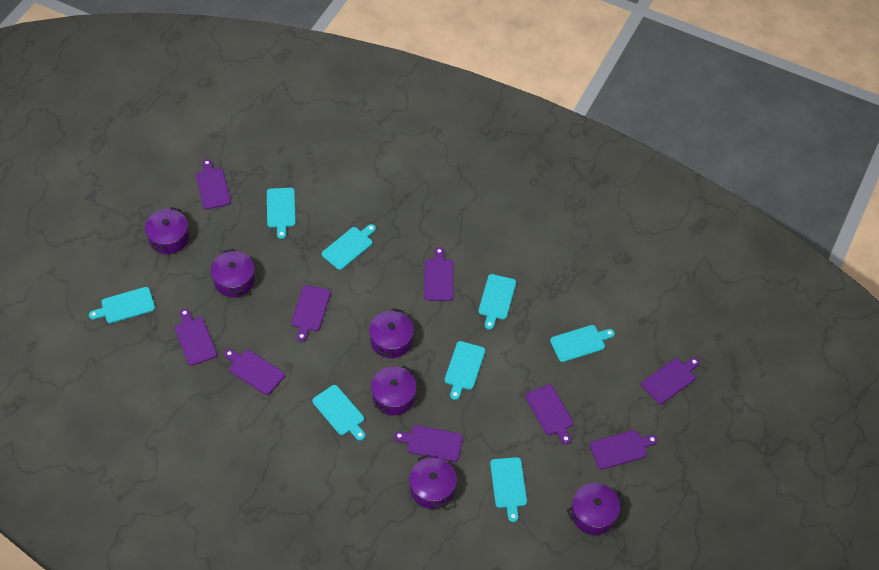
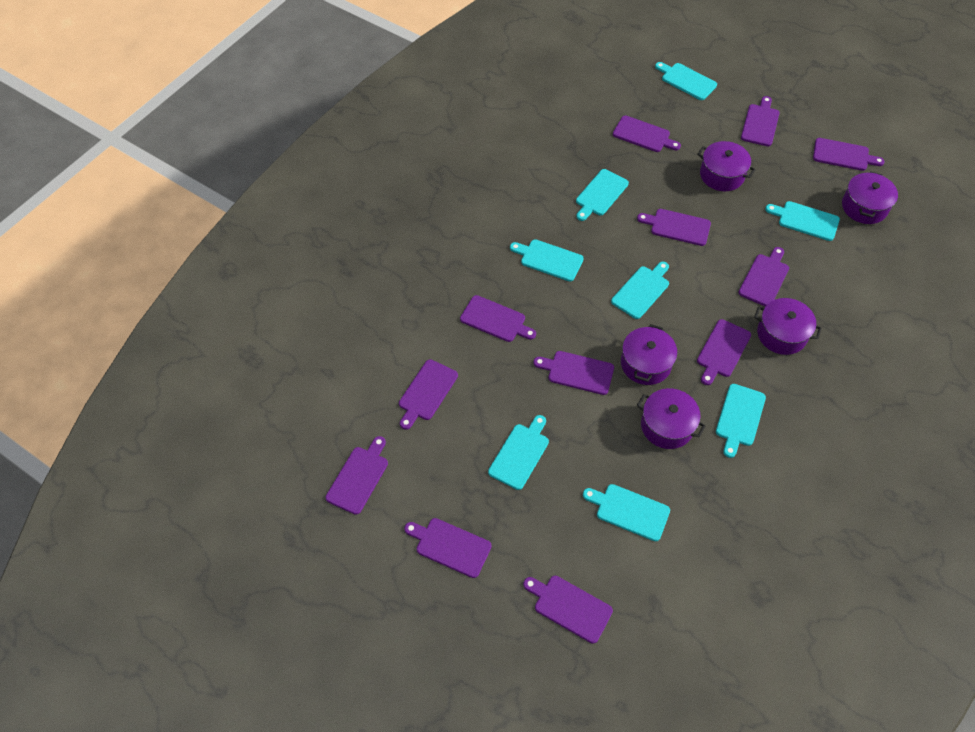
purple cutting board: [175,309,217,366] [196,159,231,209] [224,349,285,395] [291,285,331,342] [394,425,463,462] [424,247,453,301] [526,384,573,444] [590,430,658,469] [641,358,700,404] = 9 -> [326,436,388,515] [399,359,458,430] [404,518,492,578] [460,295,536,342] [523,576,613,644] [534,351,614,395] [613,116,681,152] [637,209,711,246] [697,319,751,385] [738,247,789,307] [741,96,779,146] [813,138,885,171] = 12
purple pot: [145,207,189,254] [211,249,255,297] [369,308,414,358] [371,365,417,415] [409,455,457,509] [567,483,625,535] = 6 -> [621,324,677,385] [637,388,706,449] [697,141,756,191] [754,298,822,355] [842,171,898,224] = 5

